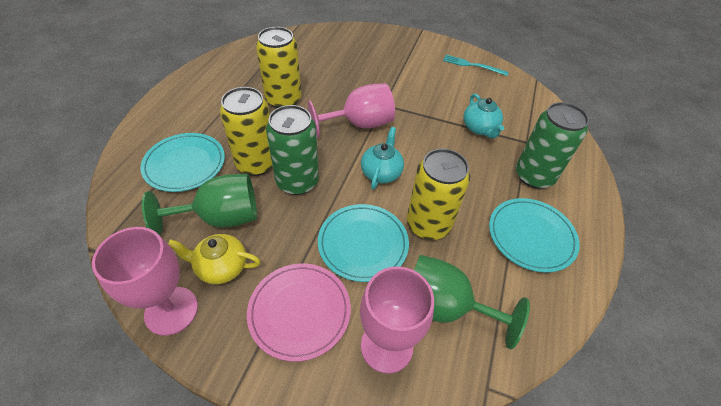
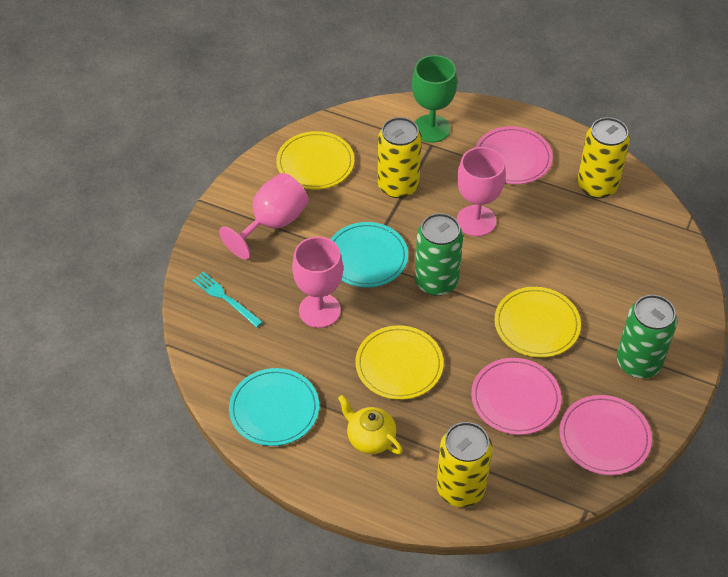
green goblet: [142,174,257,235] [414,255,530,349] = 2 -> [412,55,457,143] = 1
pink plate: [247,264,351,362] = 1 -> [471,358,561,435] [475,126,553,184] [559,395,652,475] = 3
turquoise plate: [140,133,225,192] [318,204,409,282] [489,198,580,273] = 3 -> [229,368,319,446] [330,222,408,287] = 2
turquoise teapot: [361,127,404,190] [463,93,504,138] = 2 -> none = 0
yellow plate: none = 0 -> [276,131,354,190] [355,325,444,400] [494,287,581,358] = 3

